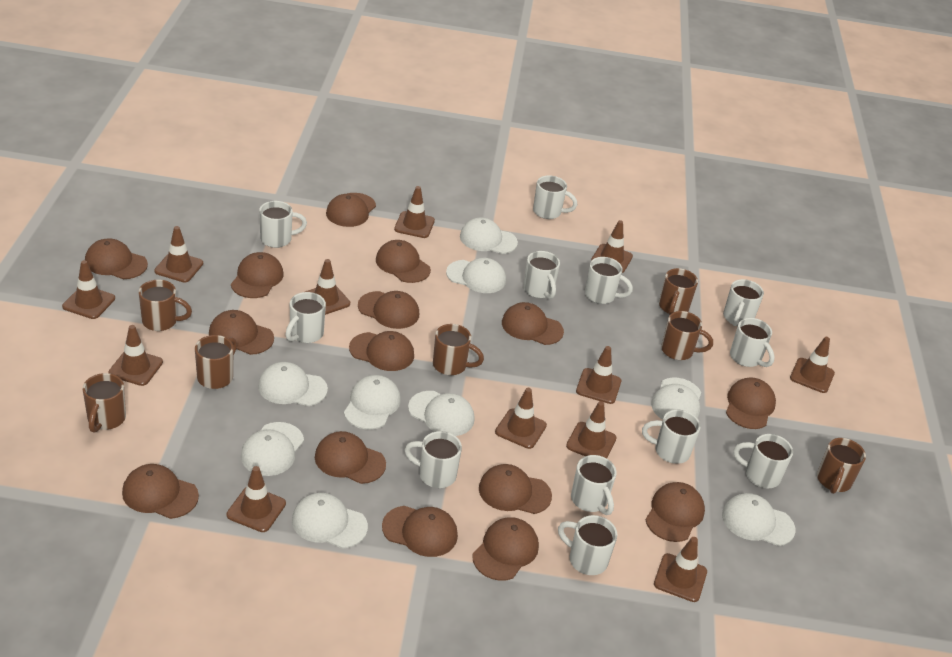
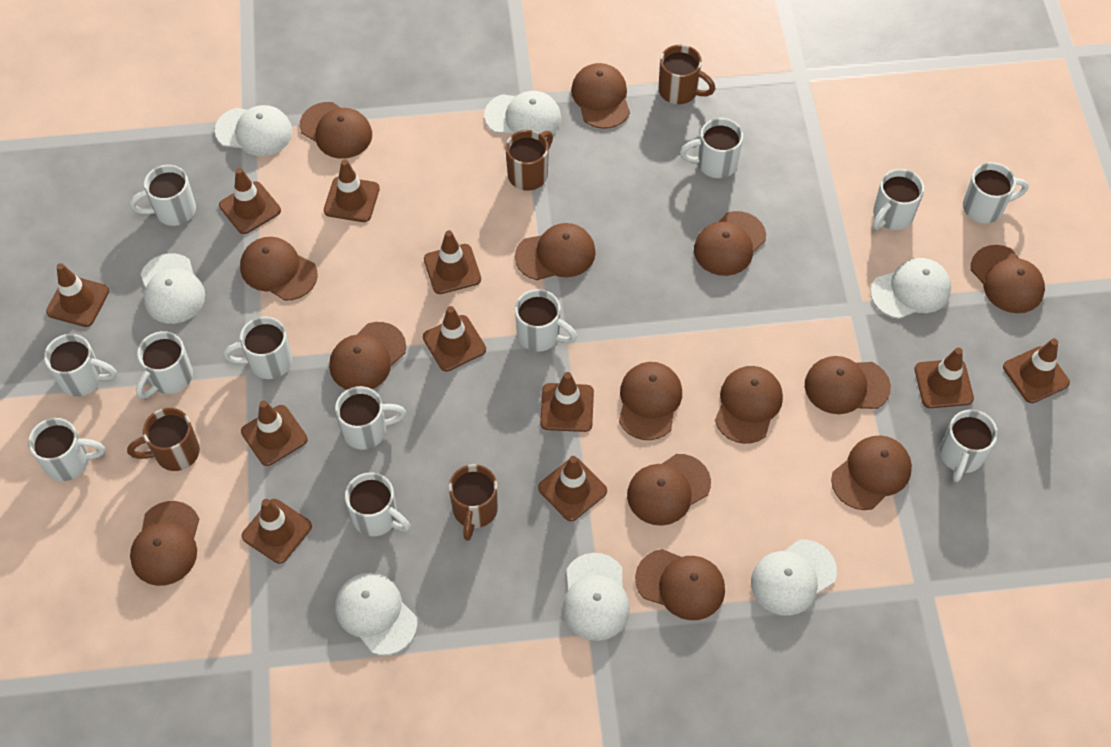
brown cap: [85,238,148,279] [122,464,199,519] [209,310,274,355] [231,252,283,298] [315,431,386,484] [326,193,376,227] [349,331,414,371] [358,291,419,329] [376,240,431,283] [382,506,458,557] [472,517,539,581] [479,464,552,514] [502,302,564,345] [645,482,705,542] [726,377,776,429] = 15 -> [130,501,199,586] [240,237,318,301] [300,102,372,159] [329,322,406,390] [515,223,596,280] [571,63,630,129] [619,362,682,440] [627,454,711,526] [635,549,725,620] [694,211,766,276] [715,366,783,444] [805,356,891,414] [831,435,912,510] [971,245,1045,313] = 14
brown mug: [83,373,126,433] [139,280,192,331] [195,335,237,389] [433,324,484,375] [659,268,698,315] [661,311,713,360] [817,438,866,494] = 7 -> [127,408,200,471] [449,464,498,541] [505,130,553,191] [658,45,715,104] = 4
brown traffic cone: [62,260,115,319] [108,325,163,386] [154,226,203,283] [227,466,286,532] [305,259,350,315] [394,186,435,238] [495,388,547,449] [566,401,617,458] [576,346,621,404] [591,220,633,273] [654,537,707,602] [790,337,835,393] = 12 -> [46,263,109,327] [219,168,281,234] [241,401,308,466] [242,499,312,564] [324,159,380,222] [423,306,486,372] [424,230,481,294] [538,456,607,521] [540,372,594,432] [915,348,974,408] [1003,338,1070,403] = 11
white cap: [241,422,304,476] [258,362,328,406] [292,493,368,549] [344,375,401,429] [408,391,475,436] [446,258,506,293] [460,218,518,254] [651,378,701,420] [722,493,795,546] = 9 -> [141,253,205,324] [215,105,293,156] [335,573,417,655] [484,91,561,138] [563,553,630,641] [751,540,837,616] [871,258,951,319] = 7

